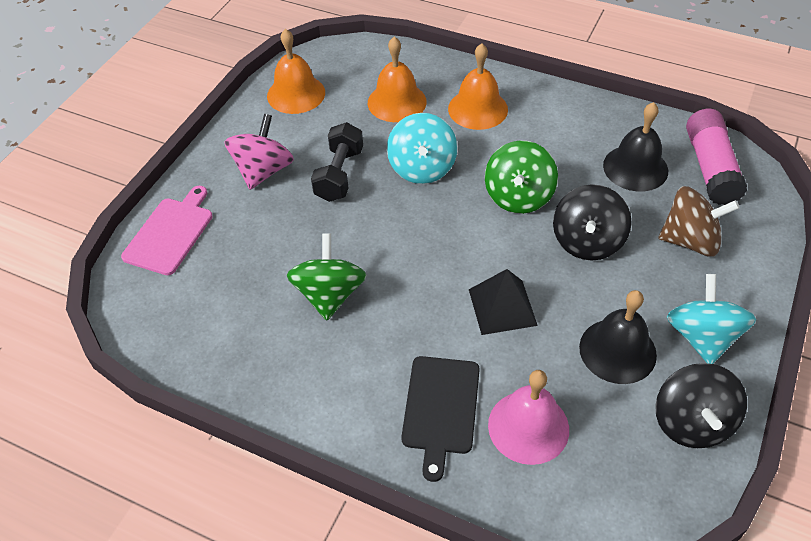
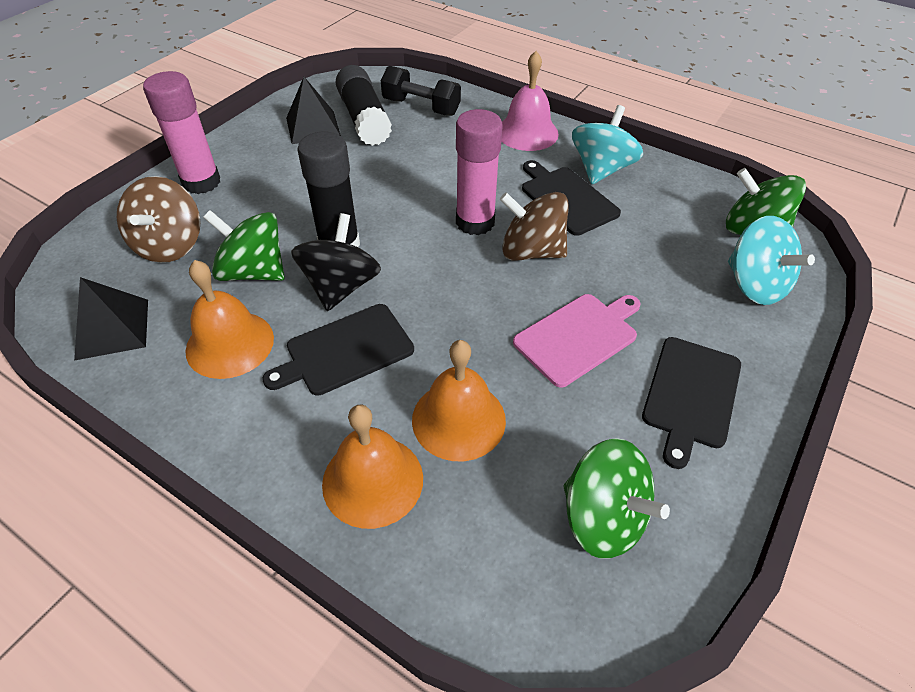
black bell: [579,290,657,384] [603,102,668,192] = 2 -> none = 0
black cutting board: [401,356,480,482] = 1 -> [262,304,414,396] [522,160,621,236] [642,337,741,469] = 3
black glue stick: none = 0 -> [297,132,360,248] [336,65,392,146] = 2
black pyramid: [469,269,538,335] = 1 -> [74,277,148,361] [286,77,341,144] = 2
black spinning top: [553,184,632,261] [655,363,747,448] = 2 -> [291,213,381,311] = 1
brown spinning top: [658,186,740,257] = 1 -> [117,176,200,263] [500,192,569,261] = 2
green spinning top: [287,234,367,320] [485,141,558,214] = 2 -> [203,210,285,281] [564,438,670,559] [726,168,806,235] = 3
pink glue stick: [686,109,747,205] = 1 -> [143,71,220,194] [456,109,503,235] = 2
pink spinning top: [224,114,294,190] = 1 -> none = 0

